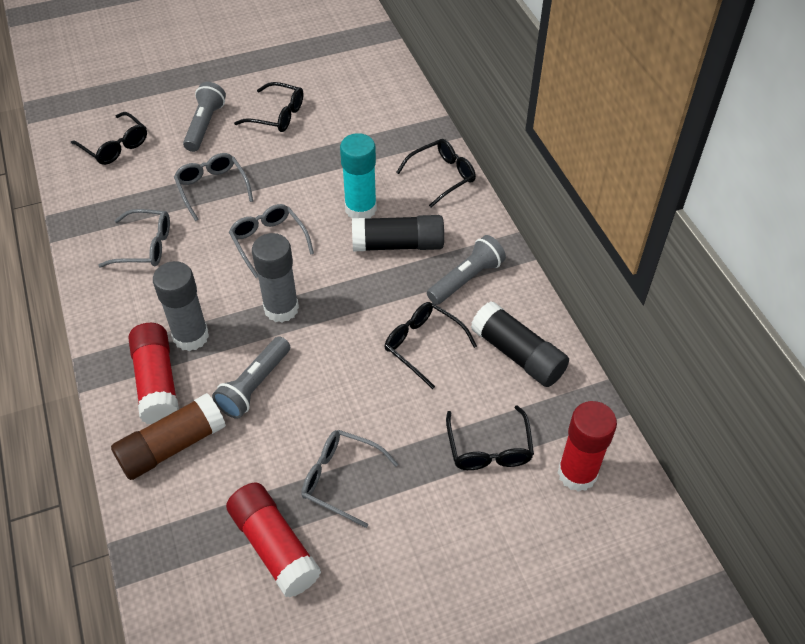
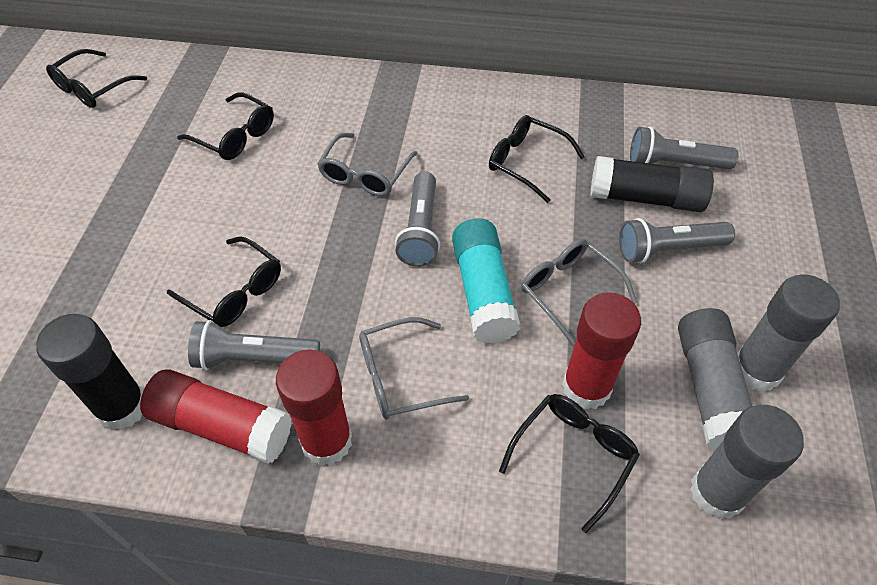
brown glue stick: [111,393,226,480] = 1 -> none = 0
grey flashlight: [183,82,226,152] [212,336,290,419] [427,235,506,305] = 3 -> [188,320,320,370] [395,171,440,267] [619,218,735,263] [630,126,738,169] = 4
grey glasses: [98,209,170,267] [174,153,253,221] [229,204,314,278] [301,430,398,528] = 4 -> [317,133,418,196] [359,317,469,419] [521,239,637,347] = 3
grey glue stick: [153,261,209,351] [252,233,299,323] = 2 -> [678,308,752,450] [690,405,804,519] [737,274,840,392] = 3

